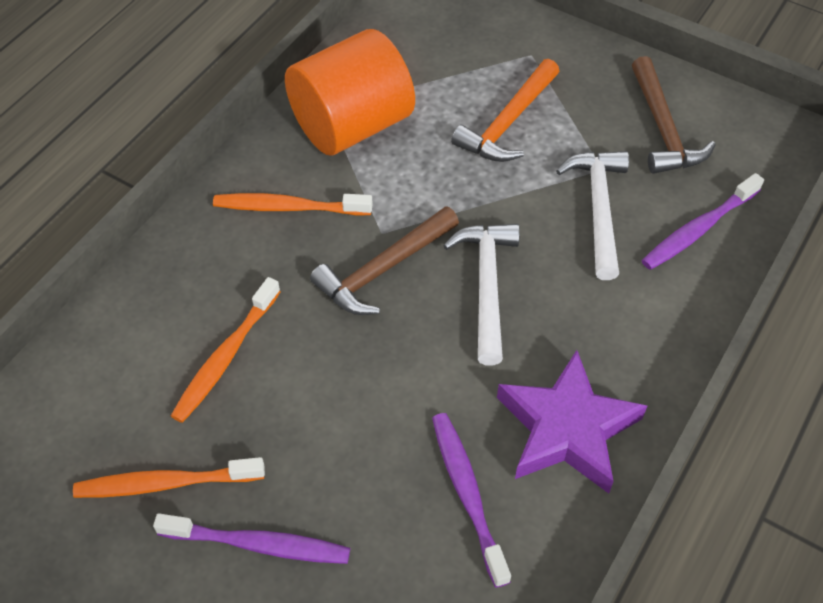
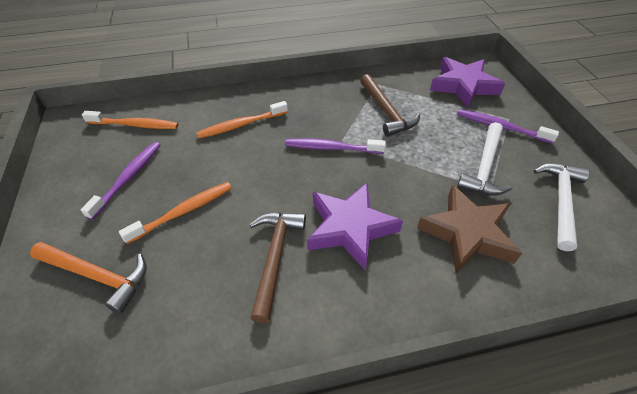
brown star: none = 0 -> [417,185,522,273] = 1
orange cylinder: [285,29,415,156] = 1 -> none = 0
purple star: [497,350,647,493] = 1 -> [307,182,403,270] [430,57,505,108] = 2

